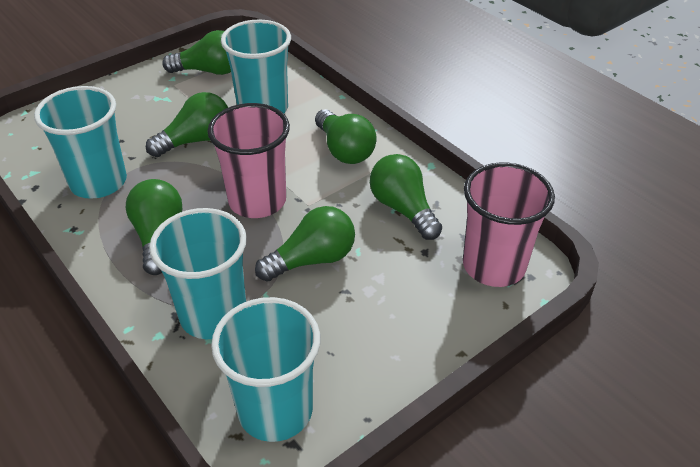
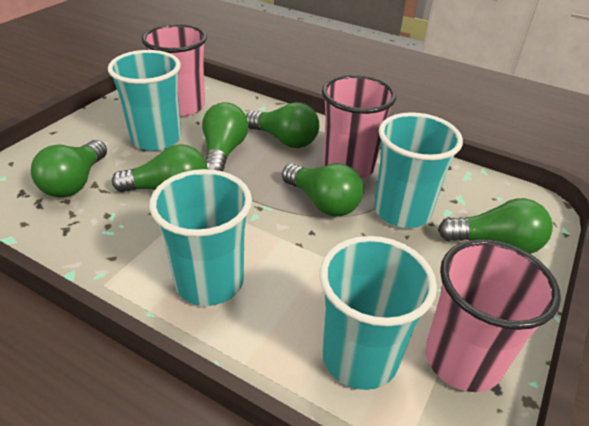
pink cup: [208,103,290,218] [463,162,555,287] = 2 -> [141,24,207,117] [322,75,396,179] [426,239,561,392] = 3

